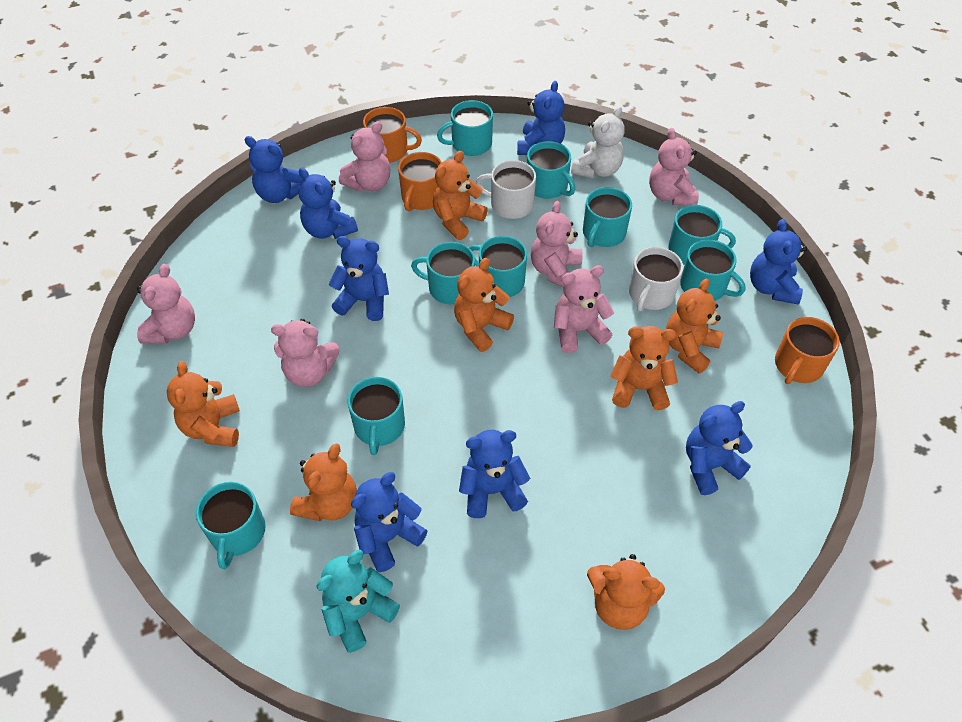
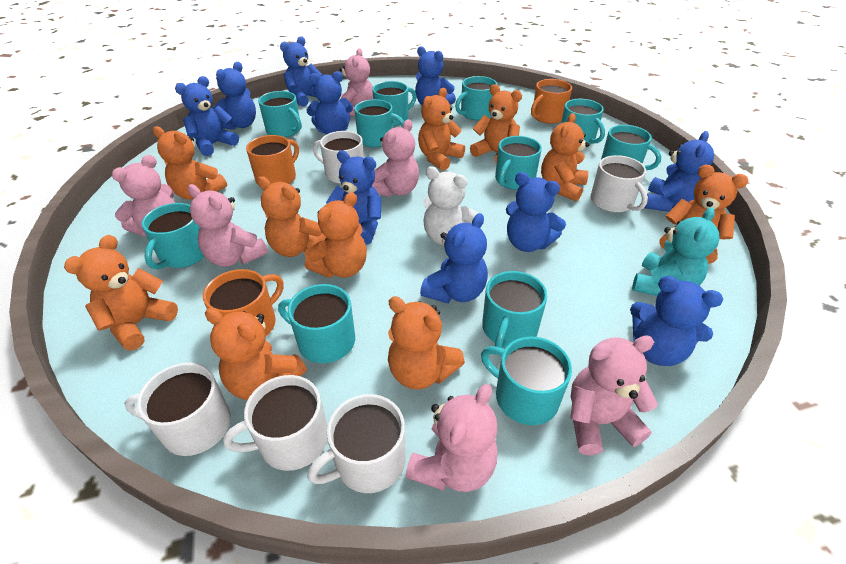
blue teddy bear: [244,136,302,203] [298,167,358,239] [328,236,389,321] [351,472,428,572] [459,430,530,518] [517,81,565,155] [686,401,753,495] [750,219,807,305] = 8 -> [175,76,239,156] [212,62,256,130] [280,36,323,107] [307,71,353,134] [326,150,381,245] [415,46,456,105] [420,213,488,304] [506,172,566,252] [630,276,723,366] [644,131,714,212] = 10
orange teddy bear: [167,361,240,447] [290,444,357,521] [433,151,488,240] [454,258,514,352] [587,554,665,630] [610,326,678,410] [666,278,723,374] = 7 -> [64,235,178,351] [153,126,227,200] [205,308,307,400] [257,176,326,257] [305,192,367,278] [388,296,465,390] [418,88,465,171] [470,84,522,163] [541,113,590,202] [660,165,748,264] = 10
turquoise mug: [196,482,265,569] [348,377,405,455] [411,242,475,305] [437,100,493,156] [469,236,527,297] [527,141,575,199] [583,187,632,247] [669,205,736,264] [680,240,745,301] = 9 -> [141,203,204,269] [258,91,302,137] [278,284,355,363] [354,99,404,147] [372,81,417,126] [455,76,497,120] [481,337,572,425] [482,271,547,348] [495,136,542,190] [561,99,605,144] [601,125,661,170] = 11
white mug: [476,160,536,219] [629,247,683,311] = 2 -> [124,363,231,456] [223,375,328,471] [307,394,406,493] [313,131,364,184] [591,155,648,213] = 5

